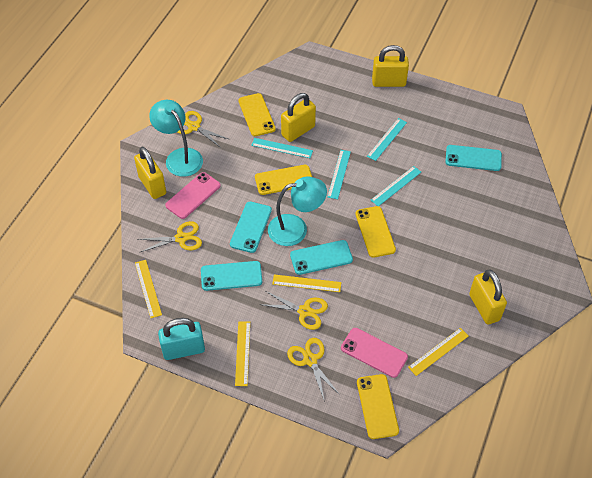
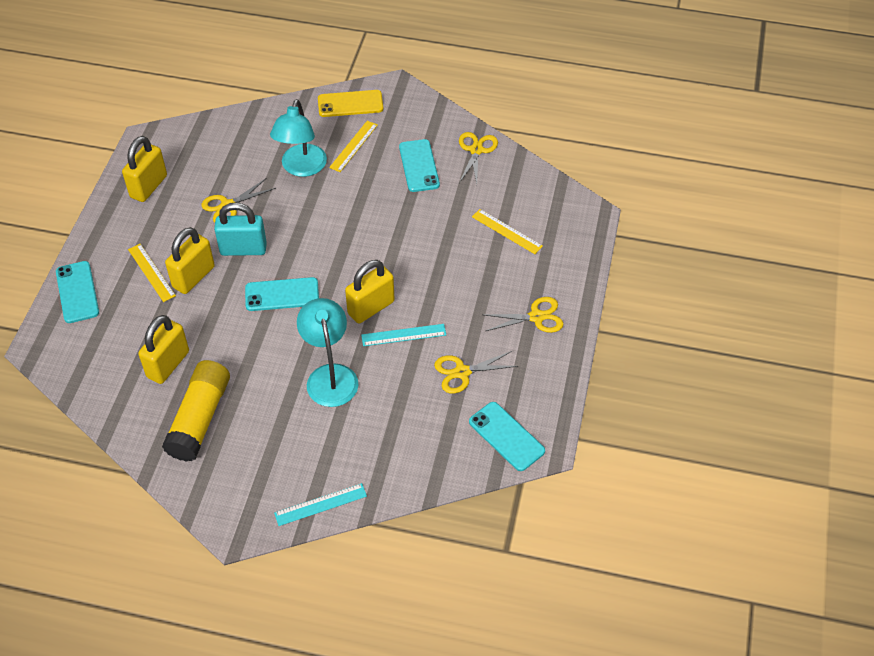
pink phone: [165,172,221,219] [341,328,408,378] = 2 -> none = 0
turquoise ruler: [251,138,313,158] [327,150,351,199] [367,118,407,161] [371,166,421,206] = 4 -> [274,483,367,526] [361,324,446,346] = 2
yellow glue stick: none = 0 -> [162,360,230,462] = 1
yellow phone: [238,93,276,136] [255,165,312,195] [355,206,396,258] [357,374,399,439] = 4 -> [318,90,383,117] = 1
yellow ruler: [135,260,162,318] [235,321,250,386] [272,274,342,292] [408,328,469,376] = 4 -> [128,244,176,302] [329,121,378,172] [472,209,543,254] = 3

